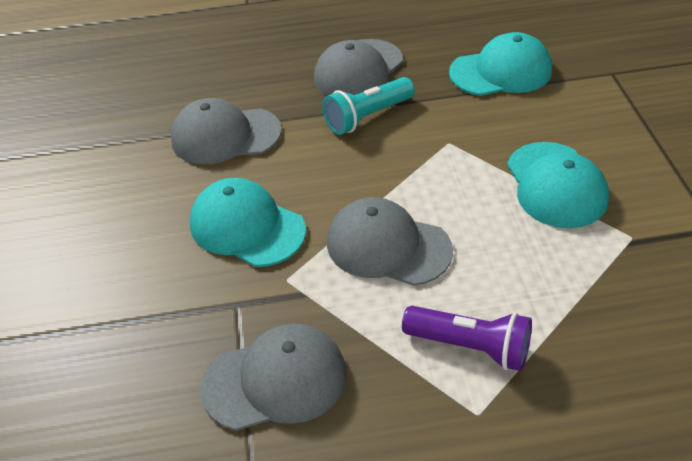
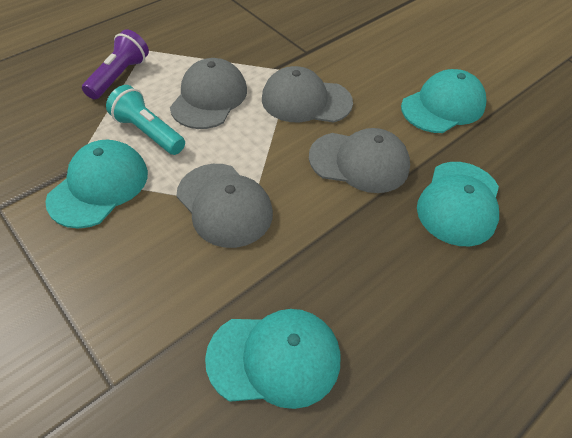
turquoise cap: [190,178,306,267] [449,32,552,96] [507,142,609,228] = 3 -> [45,140,148,228] [205,309,340,409] [401,69,487,133] [417,162,499,246] = 4

